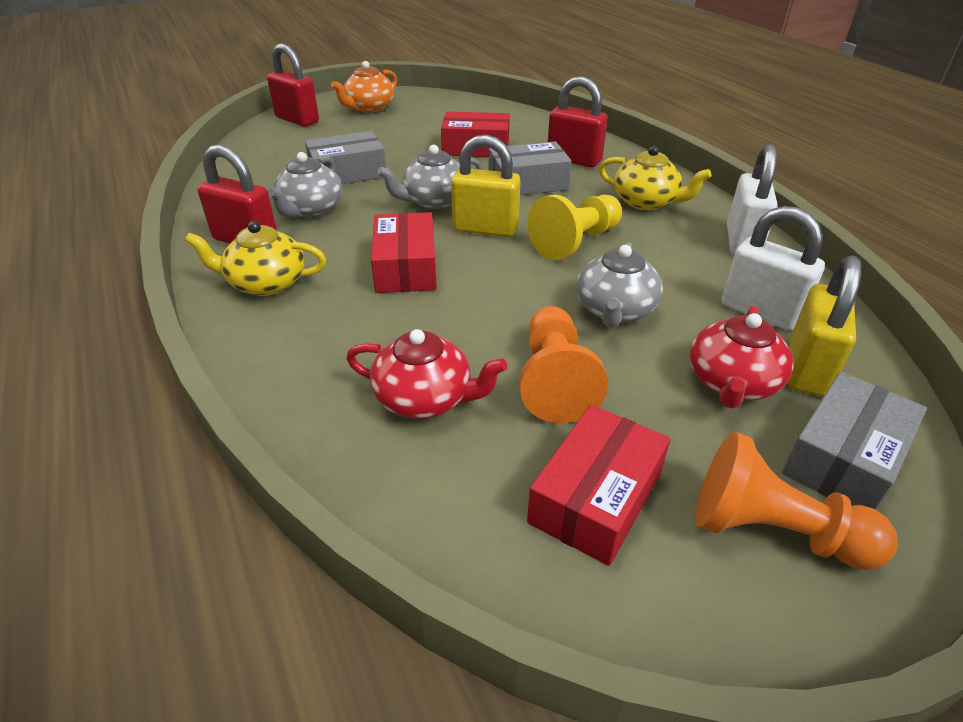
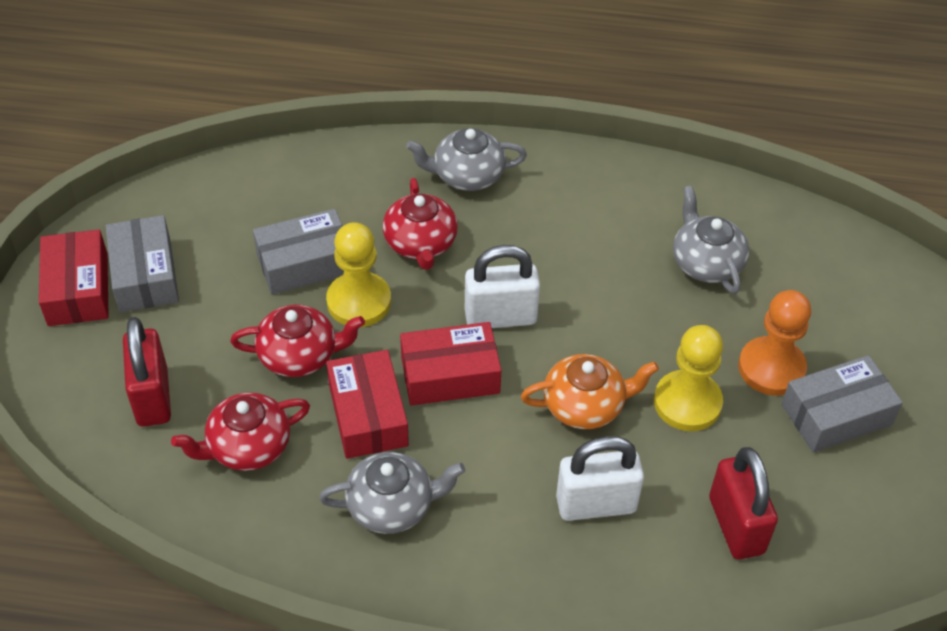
orange pawn: [520,306,608,423] [696,432,898,570] = 2 -> [738,290,811,396] = 1
red padlock: [197,145,277,244] [267,43,319,127] [548,76,608,168] = 3 -> [123,317,171,427] [709,447,778,559] = 2
red teapot: [346,329,507,419] [690,305,794,409] = 2 -> [171,392,310,471] [230,305,365,377] [383,178,458,270] = 3
yellow padlock: [451,134,521,237] [788,255,862,397] = 2 -> none = 0
yellow pawn: [527,195,622,260] = 1 -> [326,222,391,327] [654,325,723,431] = 2
yellow teapot: [185,221,326,296] [599,146,711,210] = 2 -> none = 0

